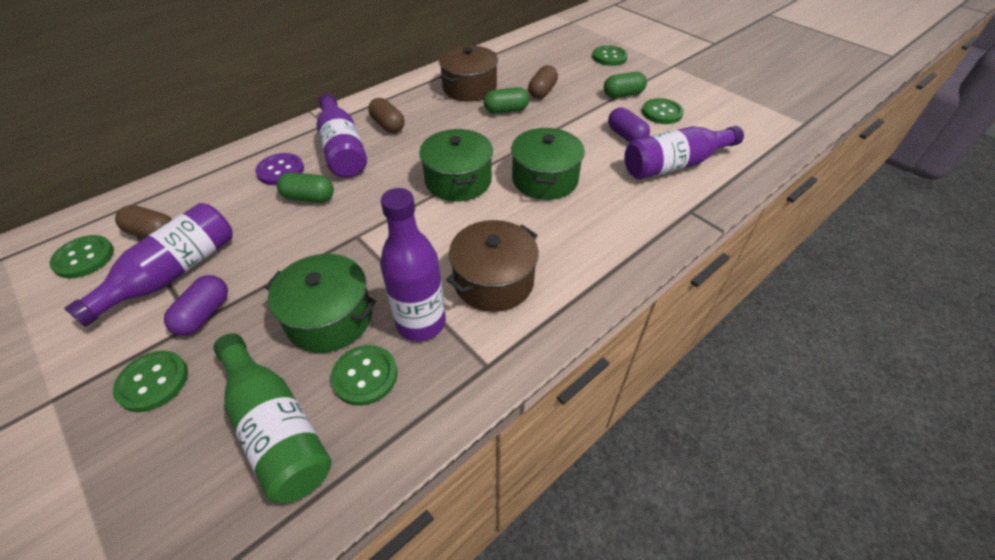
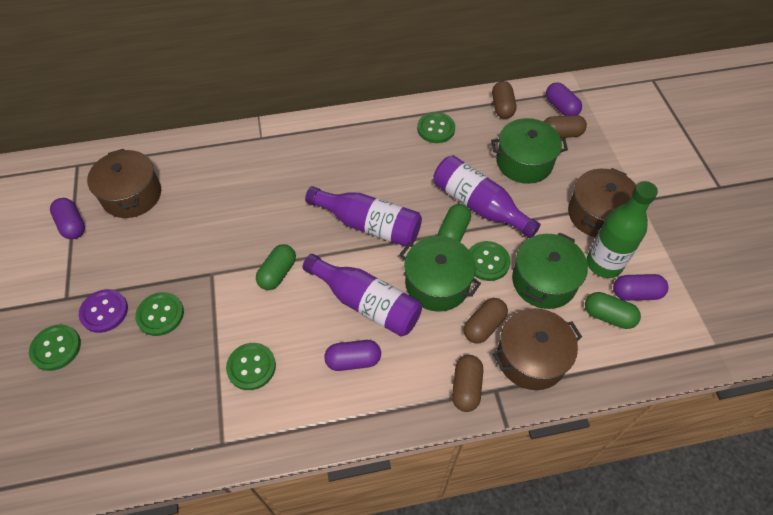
brown capsule: [115,205,172,238] [368,98,405,133] [528,65,558,99] = 3 -> [452,355,483,412] [464,298,508,344] [492,81,516,119] [544,115,587,138] = 4
brown pot: [439,45,498,102] [446,220,539,312] = 2 -> [87,149,161,218] [493,308,582,390] [568,168,636,237] = 3
purple bottle: [64,203,233,327] [316,94,367,178] [380,188,446,341] [624,126,744,179] = 4 -> [302,254,422,337] [305,186,422,247] [433,155,541,238] = 3
purple capsule: [164,275,228,336] [608,108,650,142] = 2 -> [50,198,85,239] [324,340,381,371] [546,82,582,116] [613,274,668,301] = 4

